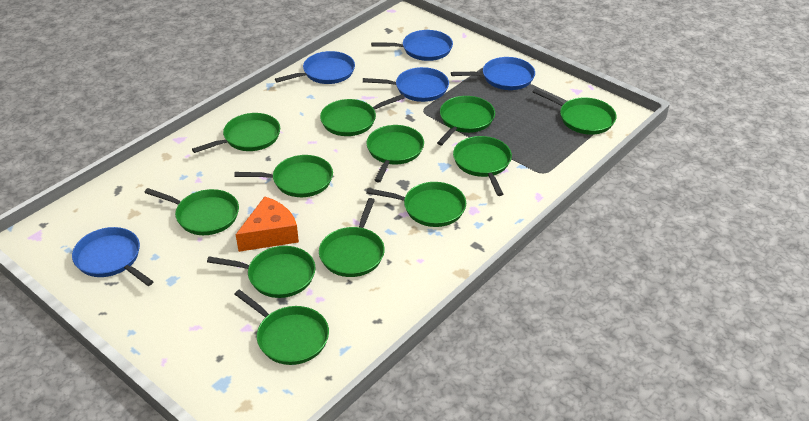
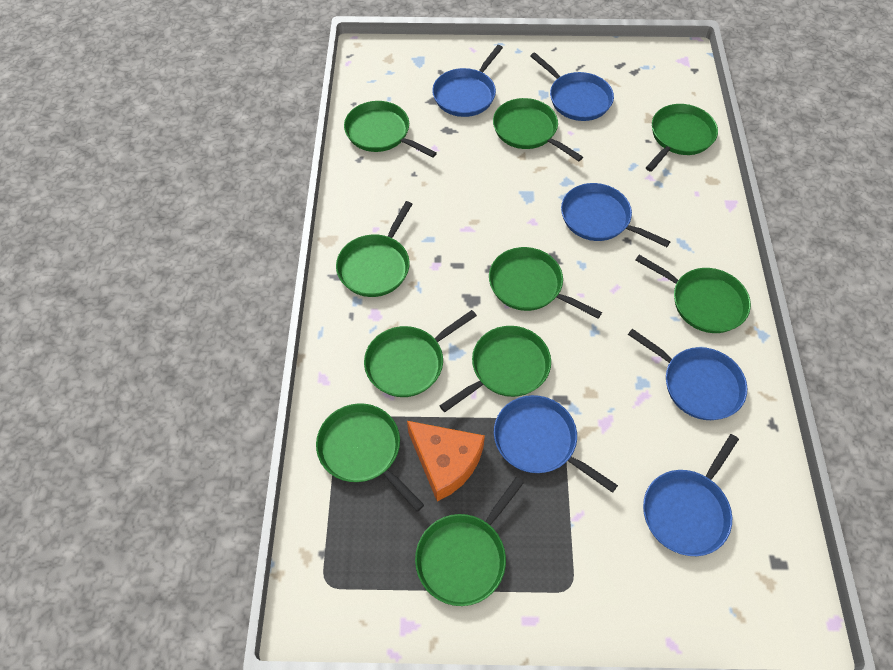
blue pan: [72,227,154,286] [275,51,355,84] [363,67,449,102] [371,30,453,61] [451,57,535,90] = 5 -> [432,45,503,117] [494,395,618,493] [530,52,614,121] [561,183,671,247] [628,329,747,420] [643,434,739,556] = 6
green pan: [144,188,239,235] [192,113,280,153] [207,246,316,298] [234,155,333,197] [234,290,329,365] [319,198,385,277] [320,94,405,136] [366,182,466,227] [367,125,424,183] [437,96,495,145] [453,136,512,196] [533,89,616,135] = 12 -> [316,403,424,512] [336,201,412,297] [344,101,437,158] [364,310,477,397] [415,477,524,606] [440,326,551,412] [489,247,602,318] [493,98,583,161] [635,255,751,333] [646,104,718,172] = 10

